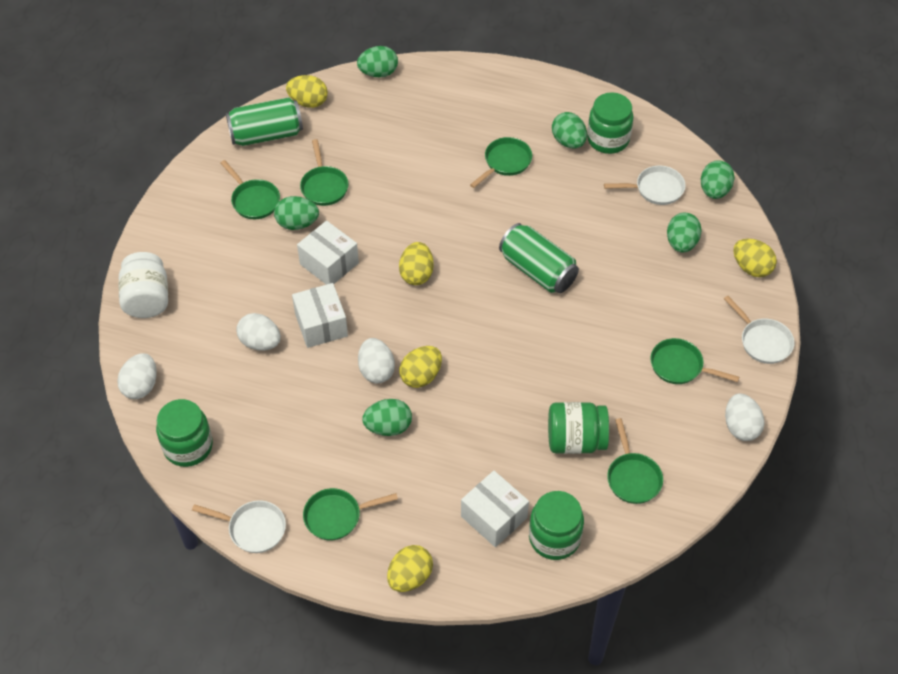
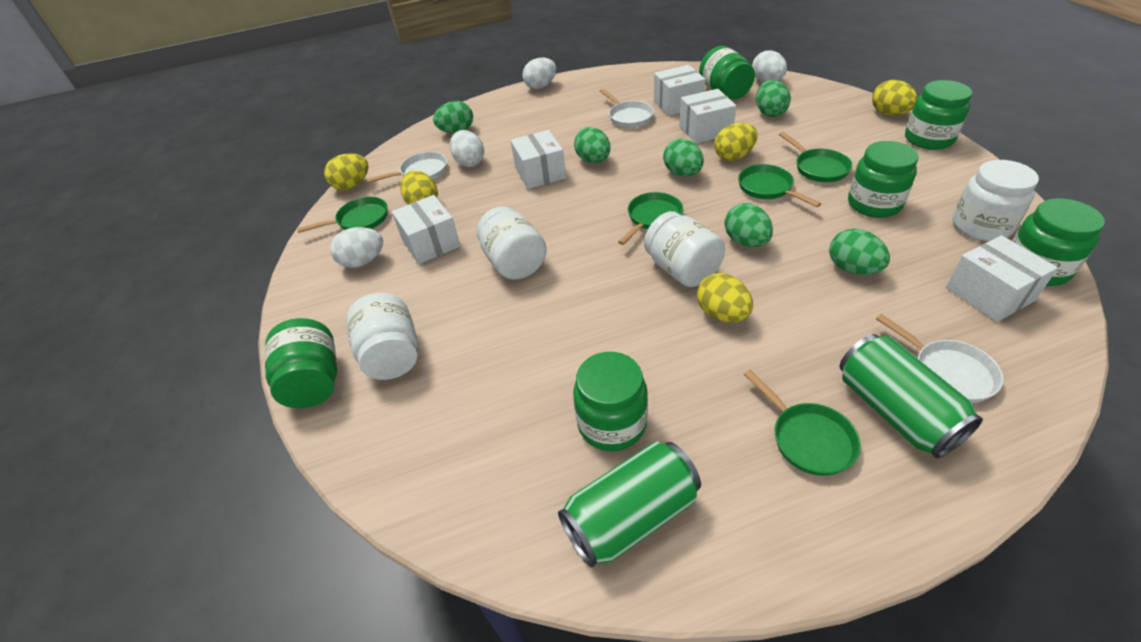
green jar: [156,399,213,467] [529,491,584,560] [548,402,609,454] [587,92,634,154] = 4 -> [265,318,337,408] [573,352,648,451] [699,46,755,100] [848,141,919,218] [905,80,972,150] [1012,198,1105,286] = 6
green pan: [220,160,280,219] [300,139,348,206] [303,488,398,540] [470,137,532,188] [607,418,663,504] [650,338,739,384] = 6 -> [297,197,387,233] [618,192,683,245] [738,164,821,207] [744,370,861,476] [779,132,852,182] = 5
white box: [292,283,348,348] [297,221,359,285] [461,471,529,547] = 3 -> [392,195,460,264] [511,130,566,189] [654,65,706,116] [679,89,736,143] [946,235,1058,322] = 5
white jar: [118,252,168,318] = 1 -> [346,293,417,380] [477,206,547,280] [644,211,725,287] [952,160,1039,241] = 4

